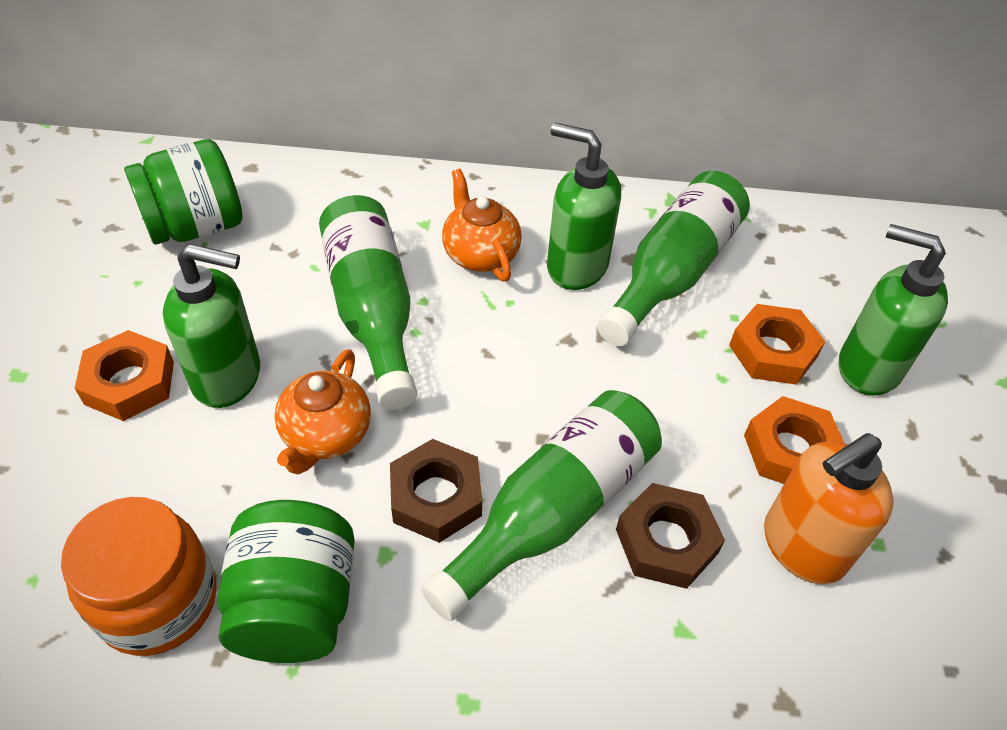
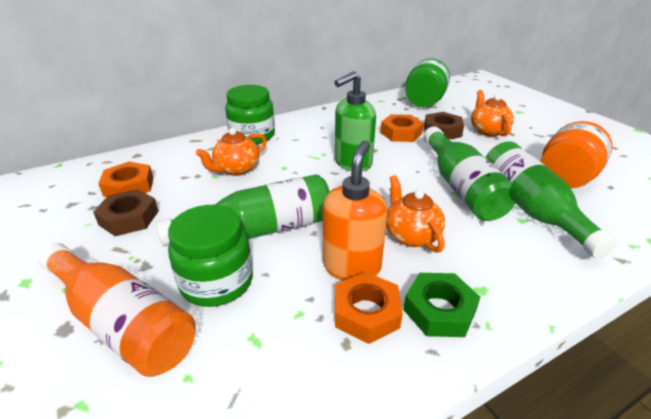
green jar: [124,139,243,245] [218,500,355,663] = 2 -> [168,205,253,307] [225,85,275,144] [405,59,450,107] = 3
green nut: none = 0 -> [403,273,480,337] = 1
green soap dispenser: [163,244,260,408] [547,123,621,290] [839,224,948,396] = 3 -> [334,71,376,171] = 1
orange bottle: none = 0 -> [38,243,196,377] = 1
orange teapot: [274,349,371,475] [442,169,522,282] = 2 -> [196,128,267,176] [386,175,445,253] [471,90,514,137] = 3

